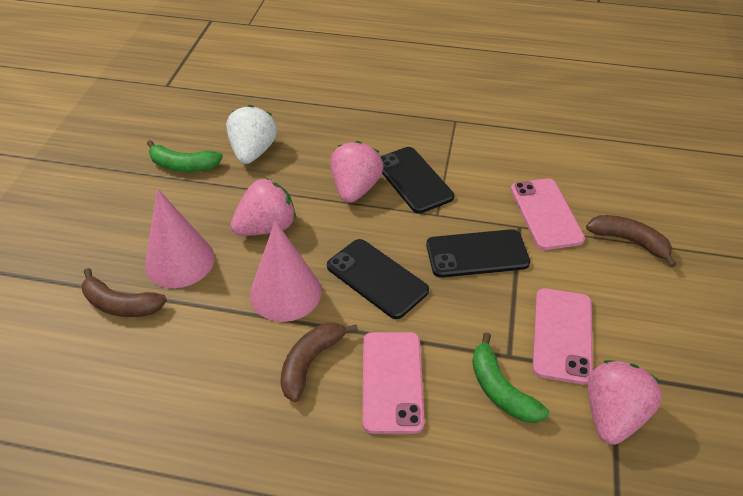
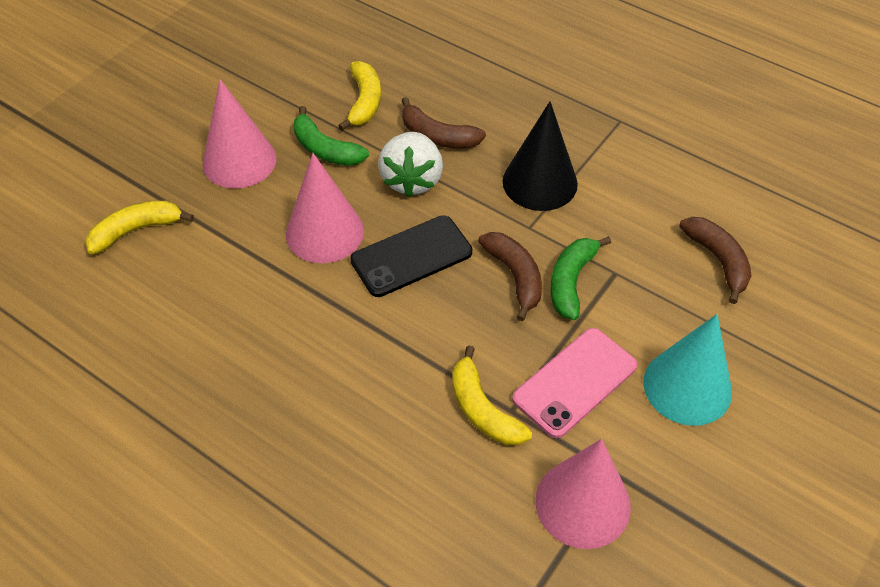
black cone: none = 0 -> [502,101,578,211] = 1
black phone: [327,239,429,319] [380,147,454,213] [426,229,530,278] = 3 -> [350,215,472,297] = 1
pink cone: [145,189,215,288] [250,221,322,322] = 2 -> [202,80,277,189] [286,153,364,263] [535,439,631,549] = 3
pink phone: [362,332,425,434] [511,178,585,250] [532,288,593,384] = 3 -> [512,328,637,438] = 1
pink strawberry: [231,178,296,236] [331,141,384,203] [588,360,662,445] = 3 -> none = 0
turquoise cone: none = 0 -> [643,314,732,426] = 1
yellow banana: none = 0 -> [86,201,194,254] [338,61,381,130] [452,345,532,445] = 3

